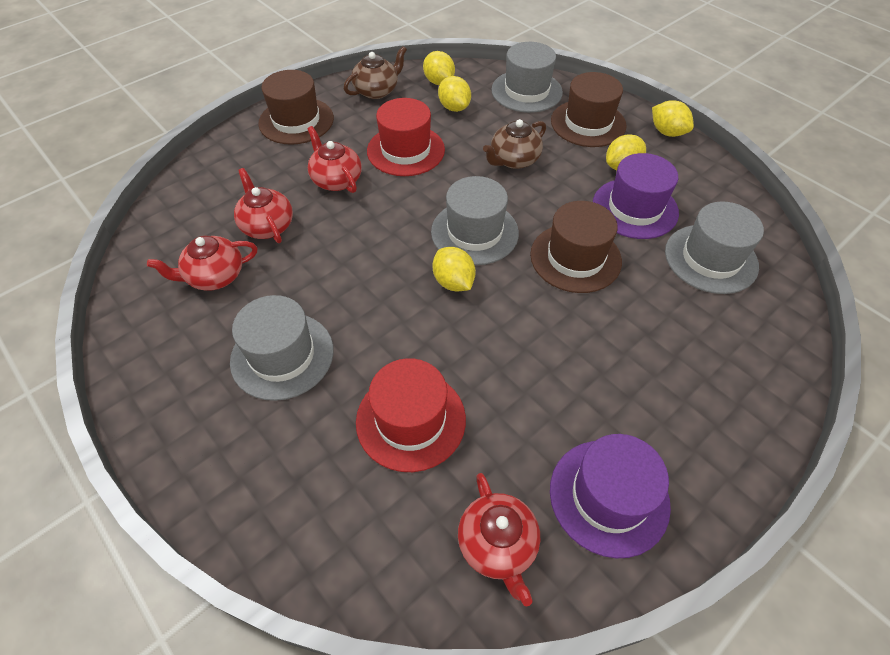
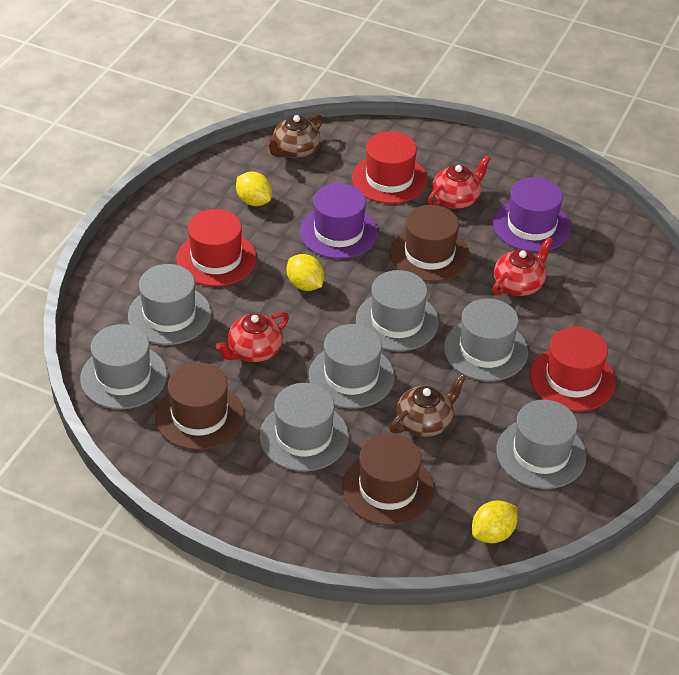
grey hat: [230,295,334,401] [431,176,519,265] [491,42,563,113] [665,201,764,294] = 4 -> [80,324,167,409] [128,264,211,345] [259,383,349,471] [309,324,395,409] [356,270,439,351] [444,298,528,381] [496,400,586,489] = 7
red hat: [356,358,466,472] [367,98,445,176] = 2 -> [176,209,256,287] [352,131,427,204] [530,327,616,411] = 3
red teapot: [147,236,257,291] [234,168,293,243] [307,126,362,193] [458,473,540,606] = 4 -> [216,312,289,362] [428,155,491,209] [492,237,553,296] = 3
yellow lemon: [423,51,455,85] [432,247,476,292] [438,76,471,112] [606,134,646,171] [652,100,694,137] = 5 -> [236,172,272,206] [287,254,324,291] [472,500,517,543] = 3

